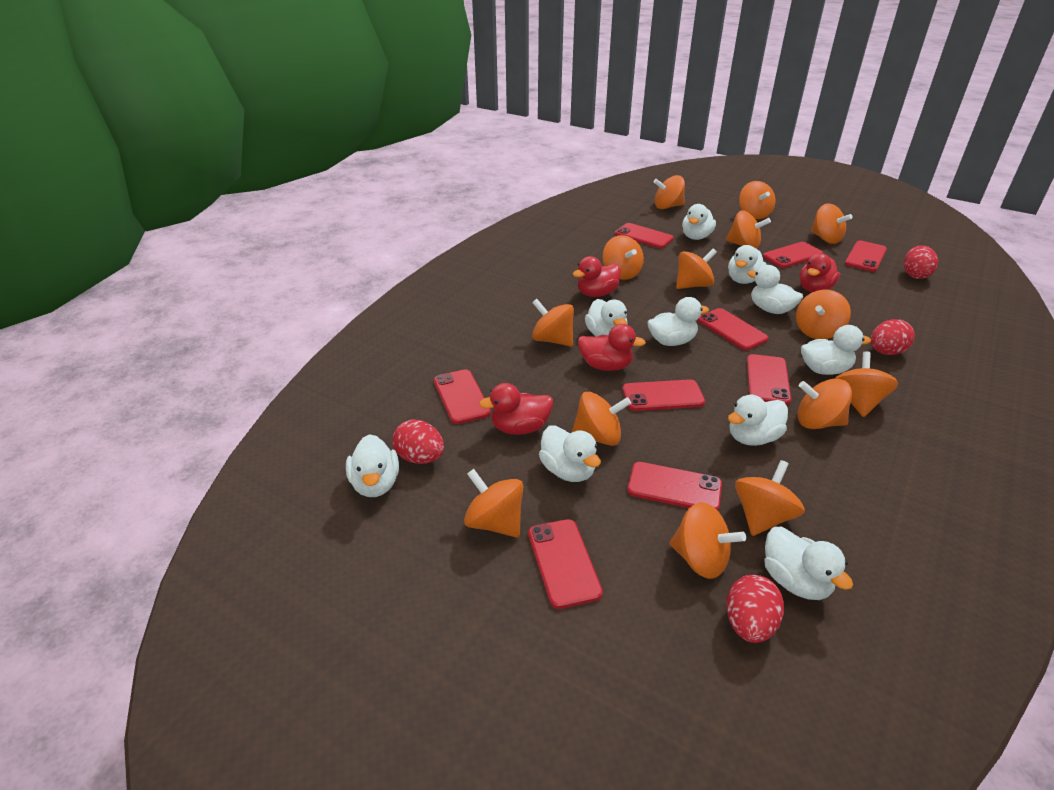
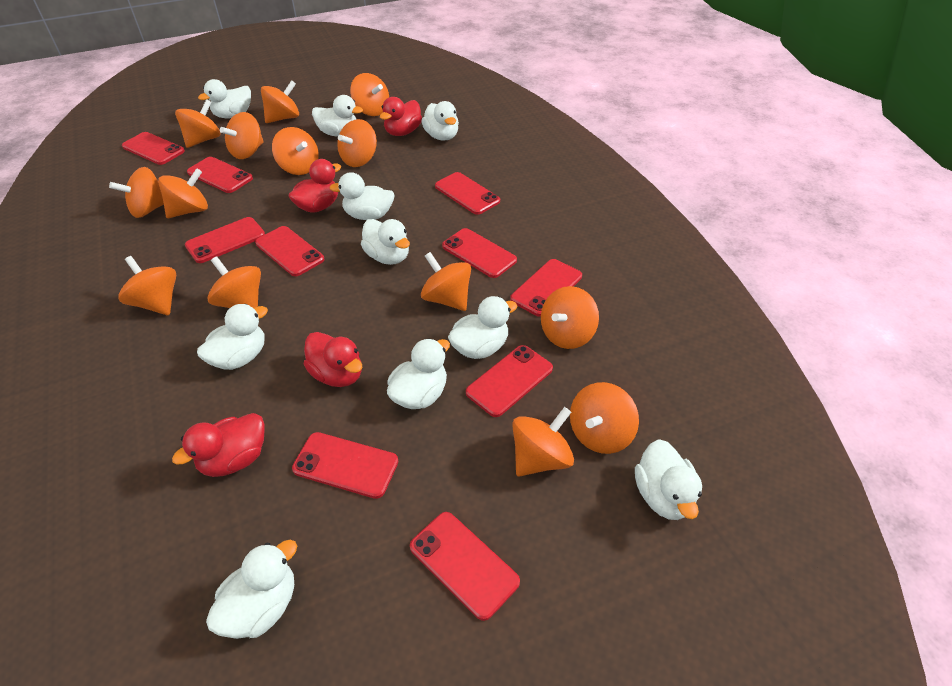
red egg: [393,419,444,464] [726,575,784,643] [871,319,915,355] [904,245,938,279] = 4 -> none = 0
red phone: [434,369,491,424] [528,519,603,609] [615,223,674,248] [622,379,705,411] [627,462,722,510] [698,308,769,350] [747,354,791,405] [763,242,823,268] [845,241,887,272] = 9 -> [122,132,185,165] [185,217,265,263] [187,157,253,193] [255,226,324,276] [292,432,399,499] [410,512,520,621] [435,172,500,215] [442,228,517,278] [466,345,553,417] [510,259,582,317] = 10

